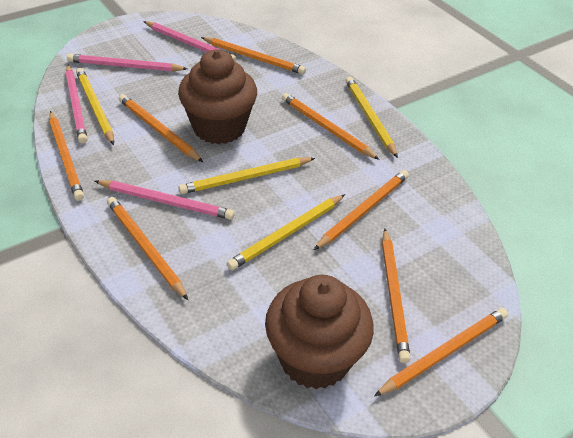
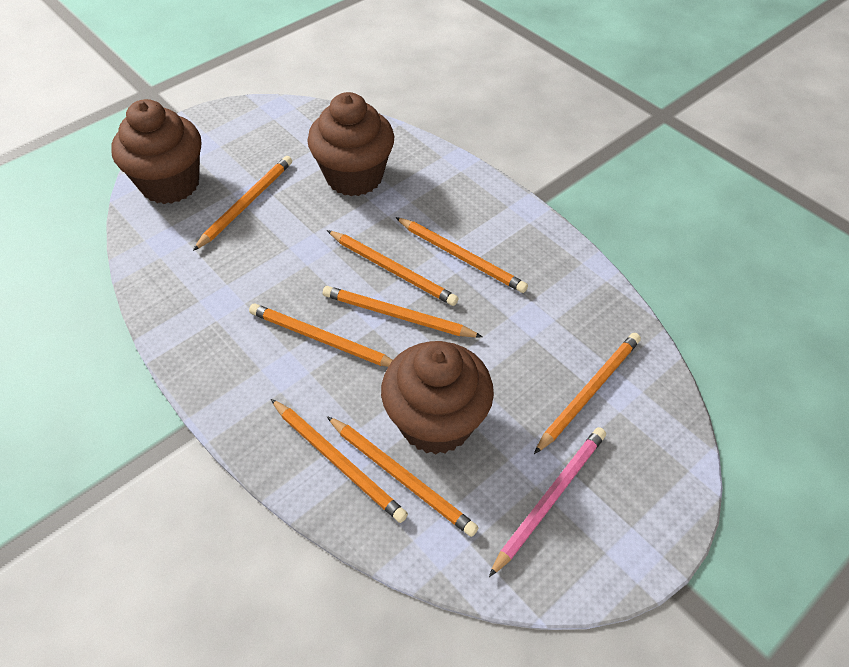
brown cupcake: [178,50,257,144] [265,275,374,389] = 2 -> [111,99,201,204] [307,92,394,196] [381,341,494,455] = 3
pink pencil: [66,65,87,144] [67,54,188,71] [95,180,235,220] [143,21,236,61] = 4 -> [489,427,606,577] = 1
yellow pencil: [76,68,114,145] [178,158,315,194] [227,194,345,270] [346,77,398,158] = 4 -> none = 0

